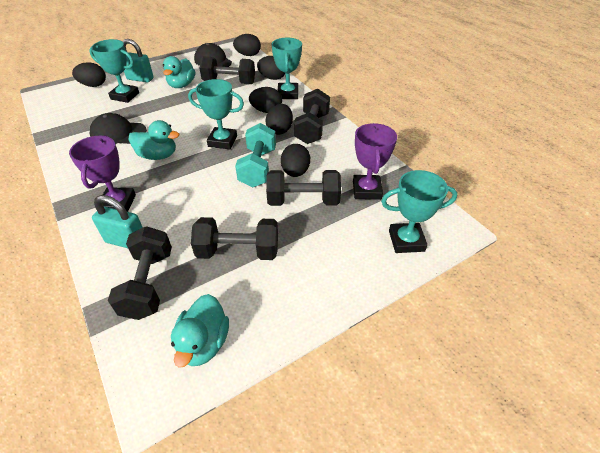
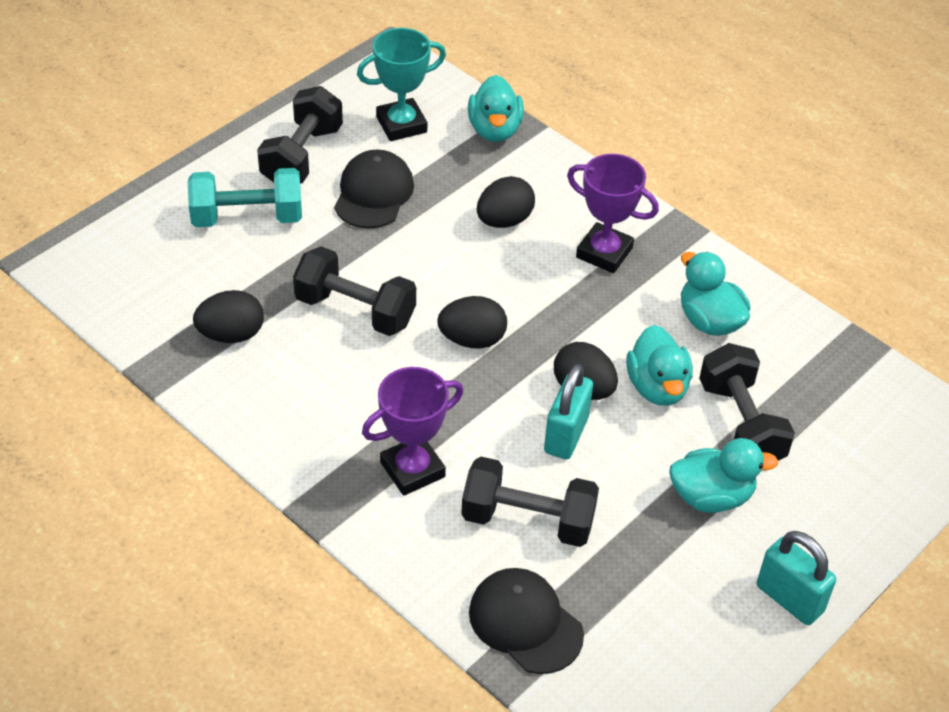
black dumbbell: [108,226,172,320] [191,217,278,260] [200,56,255,84] [266,170,341,206] [294,89,330,144] = 5 -> [257,86,343,183] [293,246,416,336] [461,457,599,547] [699,343,795,461] = 4
black egg: [72,62,106,87] [233,34,261,56] [249,87,282,113] [257,56,285,80] [266,104,293,135] [281,144,310,177] = 6 -> [193,290,264,343] [437,296,507,349] [477,176,535,228] [554,342,618,400] = 4
turquoise duck: [128,120,179,160] [163,56,196,88] [171,294,229,368] = 3 -> [468,75,524,142] [626,325,693,406] [669,438,778,513] [681,252,750,336] = 4
turquoise trophy: [89,39,139,103] [188,79,244,149] [272,38,302,99] [381,170,458,253] = 4 -> [357,28,446,141] = 1

